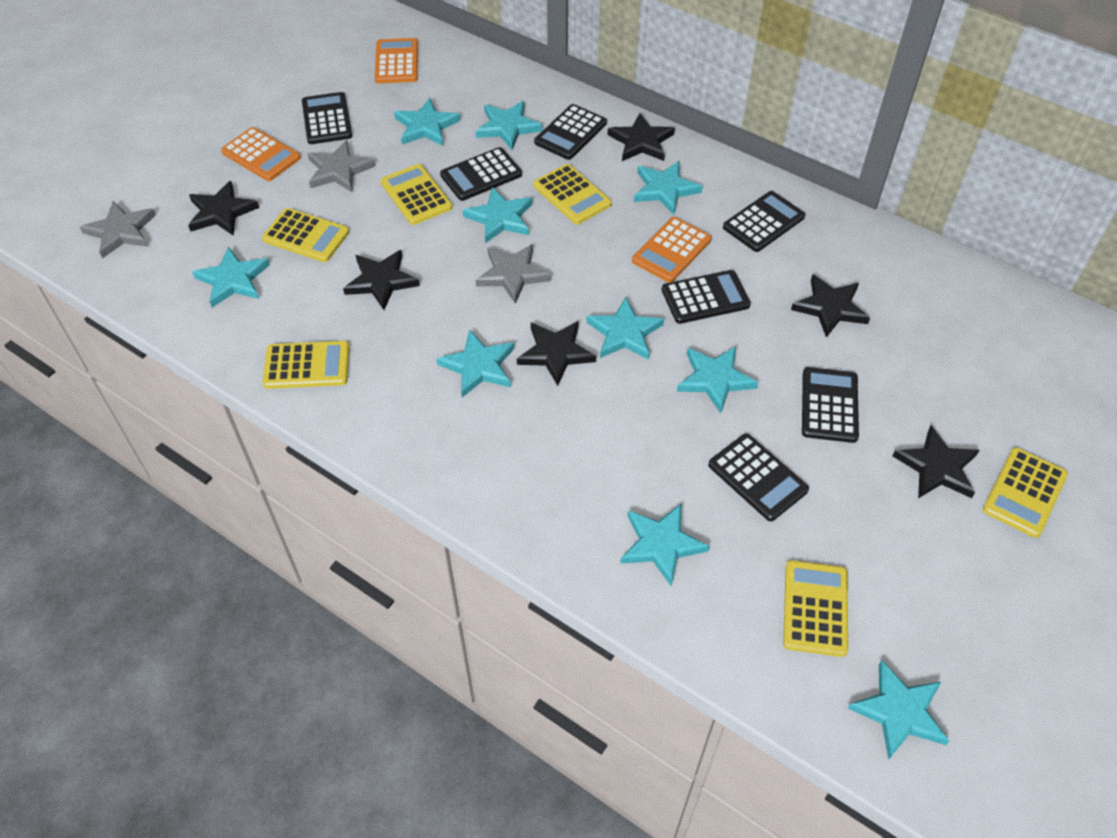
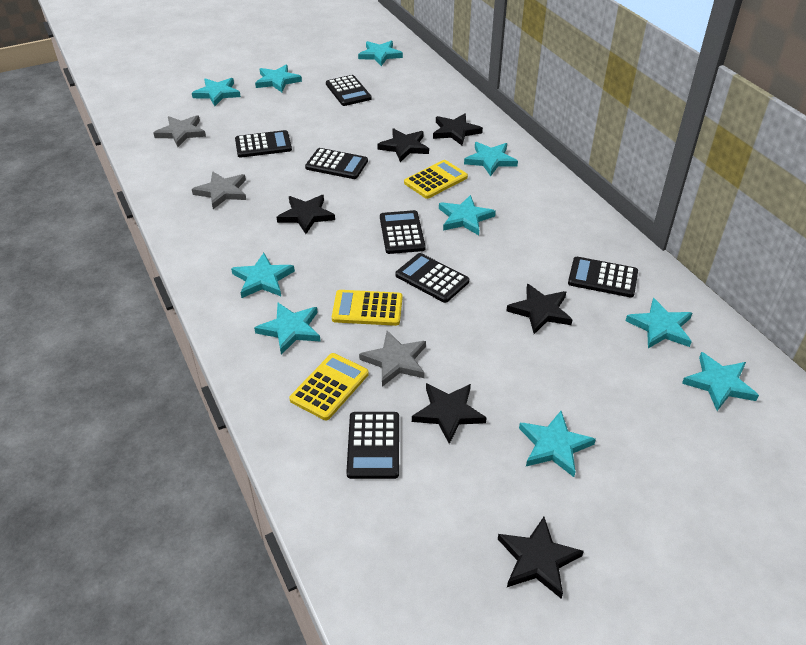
orange calculator: [221,127,301,181] [375,38,418,83] [632,217,712,283] = 3 -> none = 0
yellow calculator: [262,208,349,262] [263,341,350,389] [380,164,452,225] [533,164,612,224] [783,560,848,657] [983,447,1068,538] = 6 -> [289,353,369,420] [332,290,403,326] [404,160,468,199] = 3

